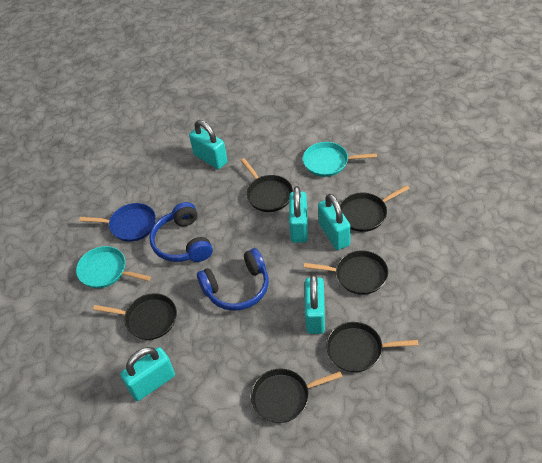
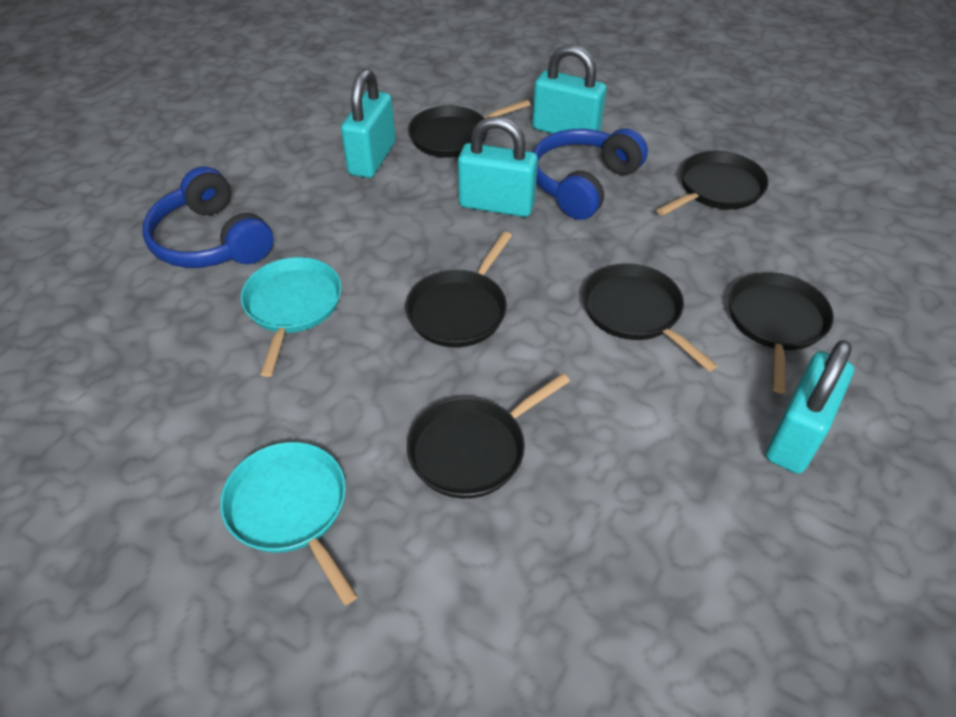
blue pan: [79,203,156,242] = 1 -> none = 0
turquoise padlock: [120,347,175,401] [189,120,228,169] [289,186,308,243] [305,274,325,334] [318,194,351,250] = 5 -> [341,69,396,178] [458,116,538,217] [532,45,607,134] [766,340,854,474] = 4

